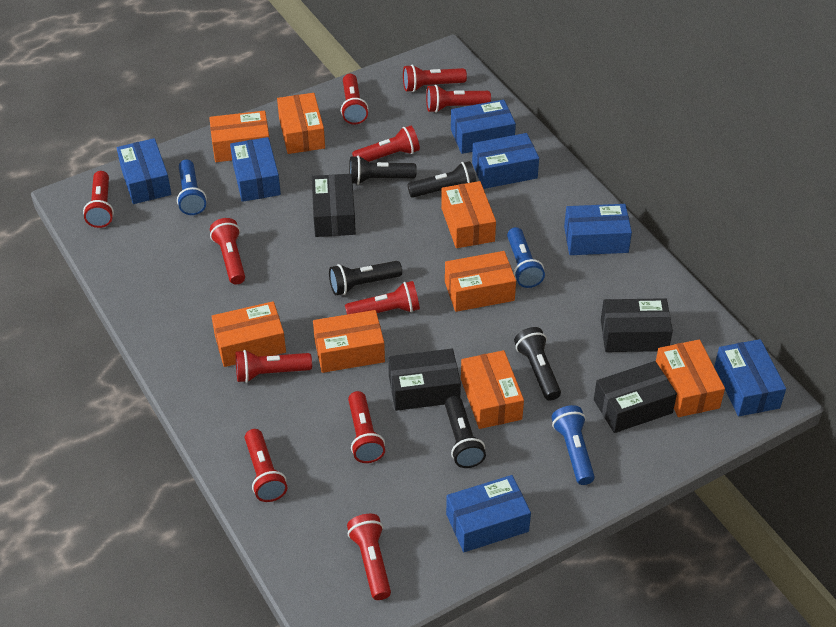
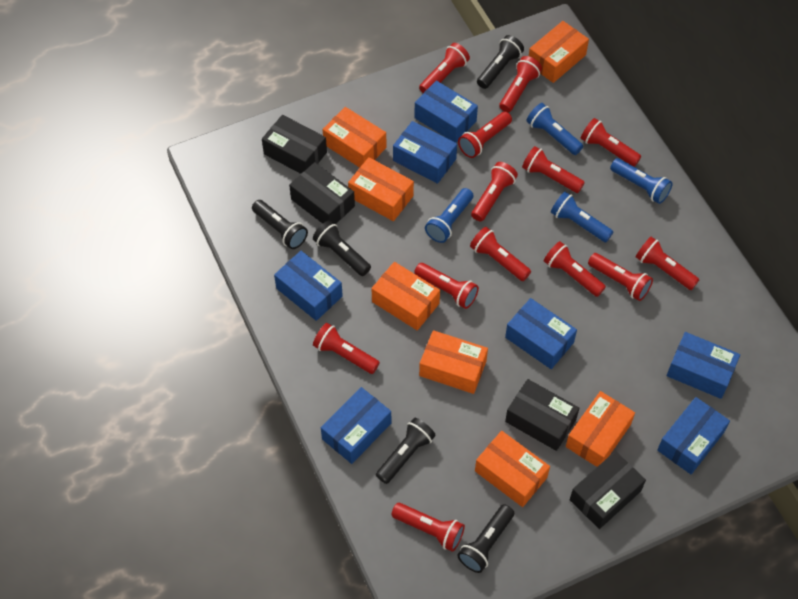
blue flashlight: [177,160,207,215] [507,227,545,288] [551,405,595,485] = 3 -> [425,188,473,243] [526,103,583,155] [551,192,613,242] [610,158,673,204] = 4
orange box: [209,111,270,162] [211,301,286,367] [277,93,325,154] [313,310,385,373] [441,181,496,248] [445,251,516,312] [461,350,524,429] [656,339,725,417] = 8 -> [322,107,386,168] [348,157,414,221] [371,262,440,330] [419,330,488,394] [475,431,550,507] [529,21,589,83] [566,391,635,467] = 7
red flashlight: [83,171,114,228] [210,218,245,285] [235,350,312,383] [245,429,287,502] [341,74,369,124] [345,281,420,314] [347,514,391,600] [348,391,385,463] [352,125,420,162] [403,65,467,92] [426,85,491,113] = 11 -> [313,323,380,374] [391,503,465,552] [414,263,479,309] [419,43,470,93] [458,112,512,158] [470,227,531,281] [471,162,518,222] [499,56,542,112] [522,146,585,193] [544,241,606,297] [581,118,642,167] [588,253,653,301] [636,237,699,290] = 13

